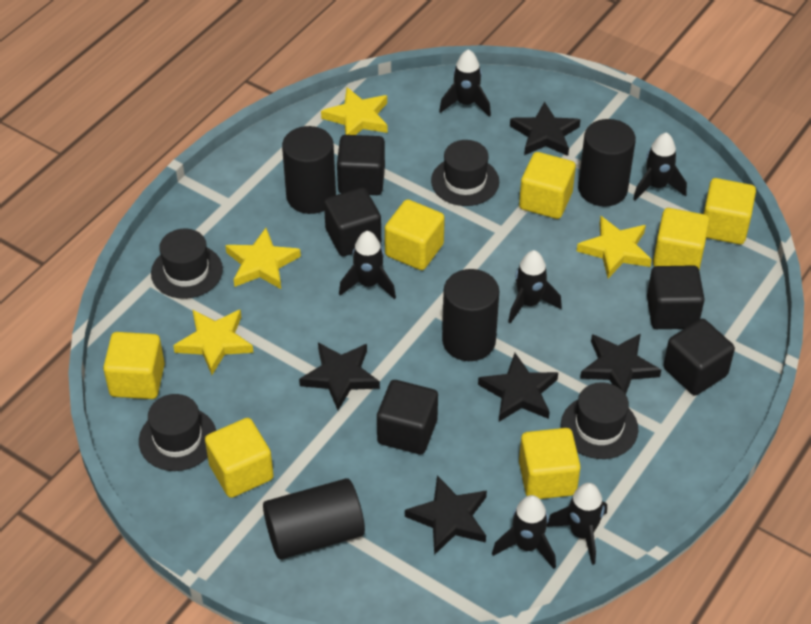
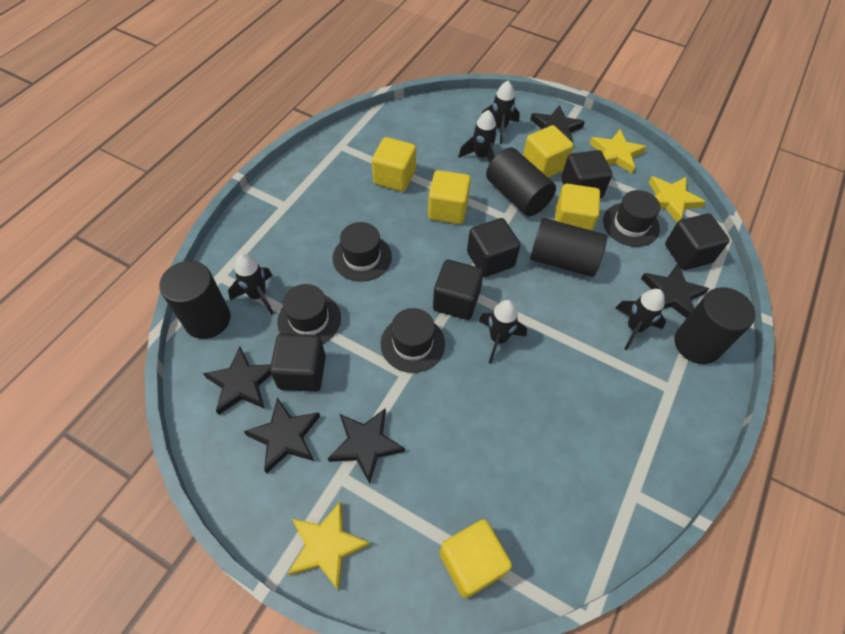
black rocket: [339,231,396,299] [439,49,491,117] [492,495,556,569] [508,250,562,324] [547,483,607,565] [633,132,687,200] = 6 -> [228,254,274,315] [458,110,497,162] [479,300,527,363] [482,81,520,144] [616,289,666,350] = 5
yellow cube: [103,332,165,399] [205,418,274,498] [385,199,445,270] [519,152,576,219] [519,428,581,499] [653,208,709,270] [703,178,756,244] = 7 -> [372,137,416,192] [428,170,471,224] [440,519,512,599] [523,125,574,178] [555,184,600,231] = 5
yellow star: [173,309,254,375] [225,228,301,289] [321,87,388,135] [577,216,652,278] = 4 -> [287,501,370,590] [590,129,647,173] [649,176,706,222] = 3

